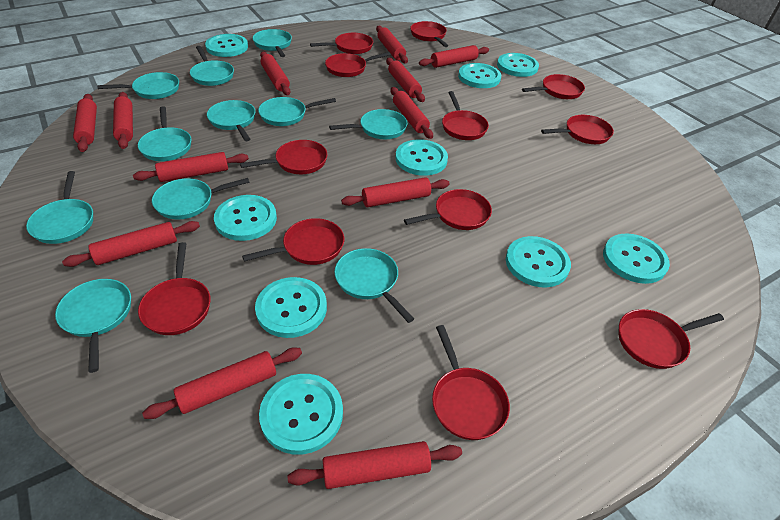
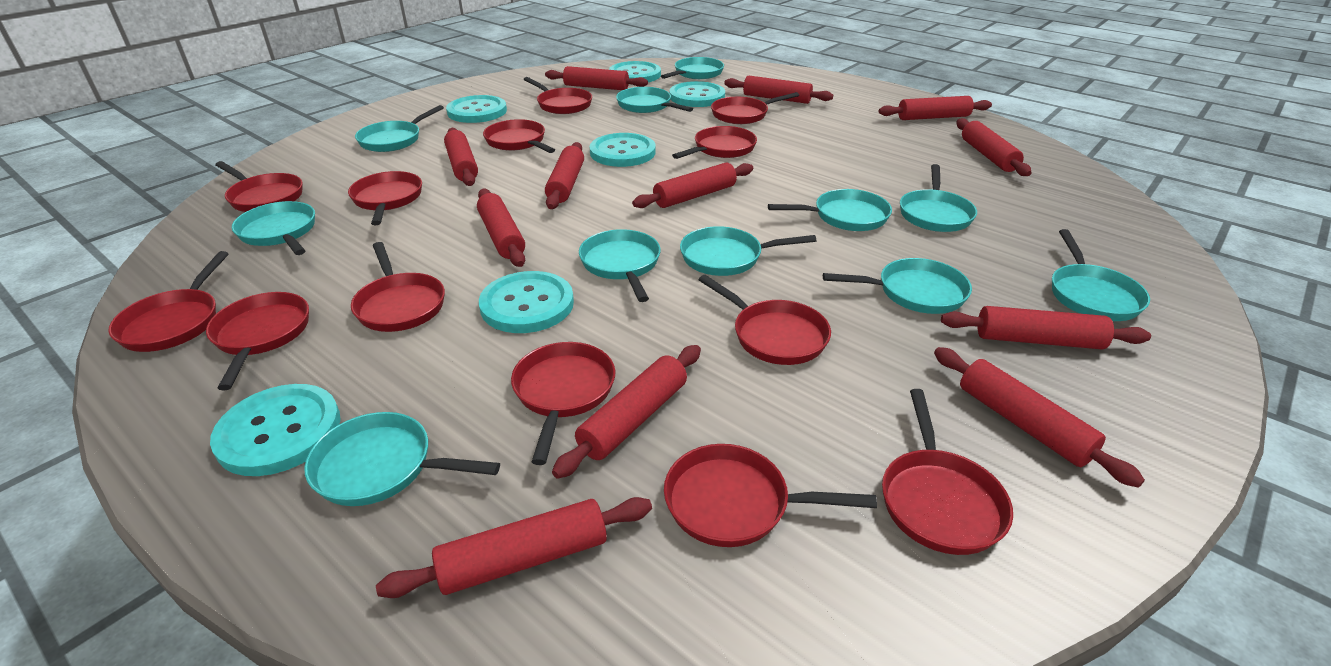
red pan: [138,242,211,335] [240,140,328,174] [242,218,344,265] [310,33,373,54] [325,52,391,77] [404,189,492,230] [410,21,448,47] [432,325,510,440] [442,91,489,140] [522,74,585,99] [541,115,614,144] [618,309,724,369] = 12 -> [109,251,229,352] [206,292,309,391] [215,161,303,212] [348,171,422,225] [351,242,445,332] [483,119,555,153] [511,342,615,465] [523,77,592,114] [664,444,877,547] [672,126,757,159] [699,275,831,365] [711,92,799,124] [882,389,1013,555] = 13
turquoise button: [205,34,248,57] [214,195,277,241] [255,277,327,338] [259,374,343,455] [395,139,448,176] [458,63,501,88] [497,53,539,77] [506,236,571,287] [603,234,670,284] = 9 -> [210,384,341,476] [446,95,507,123] [479,271,574,333] [590,133,656,167] [609,61,661,82] [669,81,725,107] = 6

